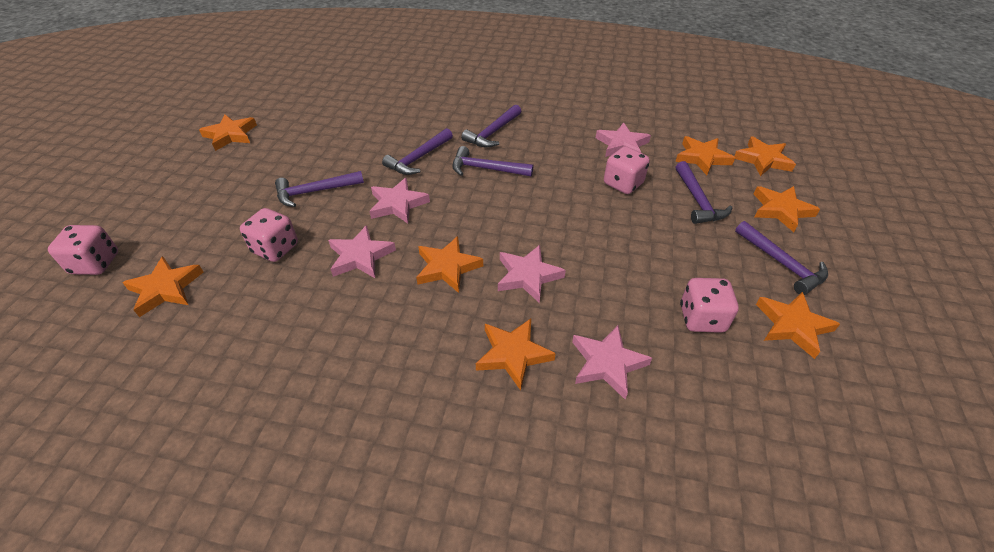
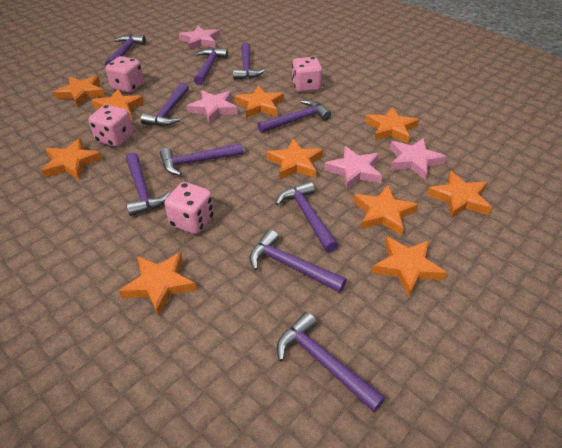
orange star: [122,256,204,317] [199,115,257,151] [416,236,483,293] [476,319,556,391] [675,136,735,175] [734,136,796,176] [754,186,820,232] [756,292,840,359] = 8 -> [41,139,102,180] [54,75,105,107] [92,89,144,120] [119,252,197,316] [235,85,284,118] [267,139,323,179] [354,186,418,236] [365,107,419,143] [372,236,447,296] [427,171,492,218] = 10
pink star: [328,225,396,278] [369,177,430,224] [498,245,566,303] [572,325,652,399] [596,123,651,157] = 5 -> [179,26,220,50] [187,90,238,123] [324,146,382,190] [390,138,447,180] = 4
purple hammer: [275,171,364,207] [382,128,453,175] [452,146,533,177] [461,105,521,147] [676,161,732,224] [735,221,828,295] = 6 -> [105,35,146,66] [126,153,170,216] [141,82,189,126] [160,143,243,176] [194,48,228,85] [233,42,265,80] [249,230,347,293] [257,100,331,133] [275,181,338,253] [277,312,385,412] = 10

